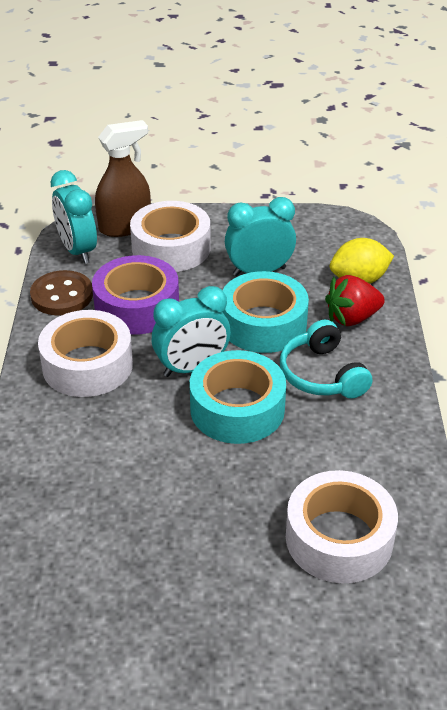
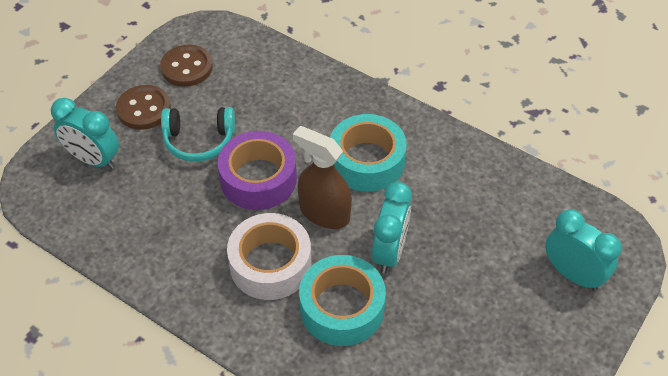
brown button: [30,270,93,315] = 1 -> [116,85,171,130] [160,45,213,87] = 2
red strawberry: [325,275,385,326] = 1 -> none = 0
white tape: [38,310,133,397] [130,201,211,272] [286,470,398,583] = 3 -> [227,213,311,300] = 1
yellow lemon: [330,238,394,284] = 1 -> none = 0

